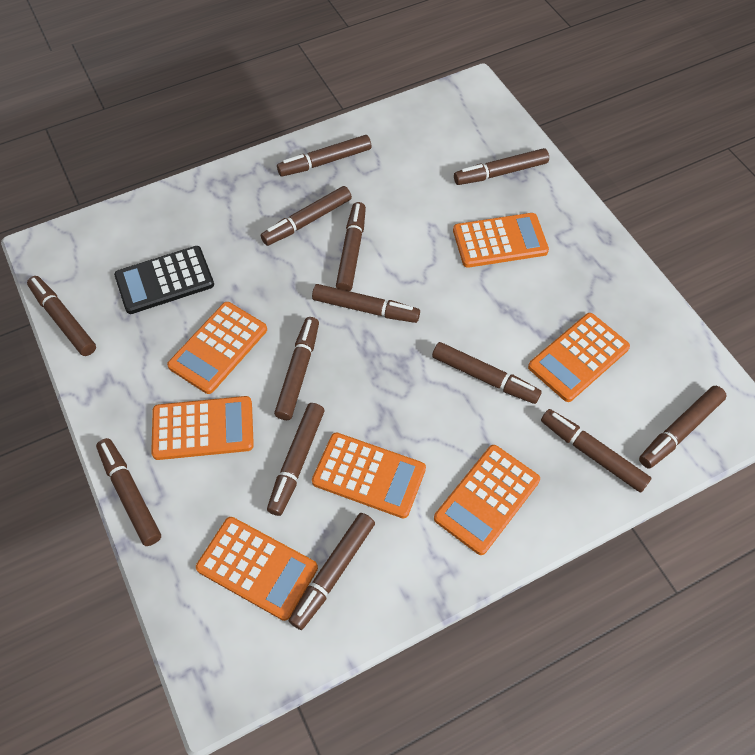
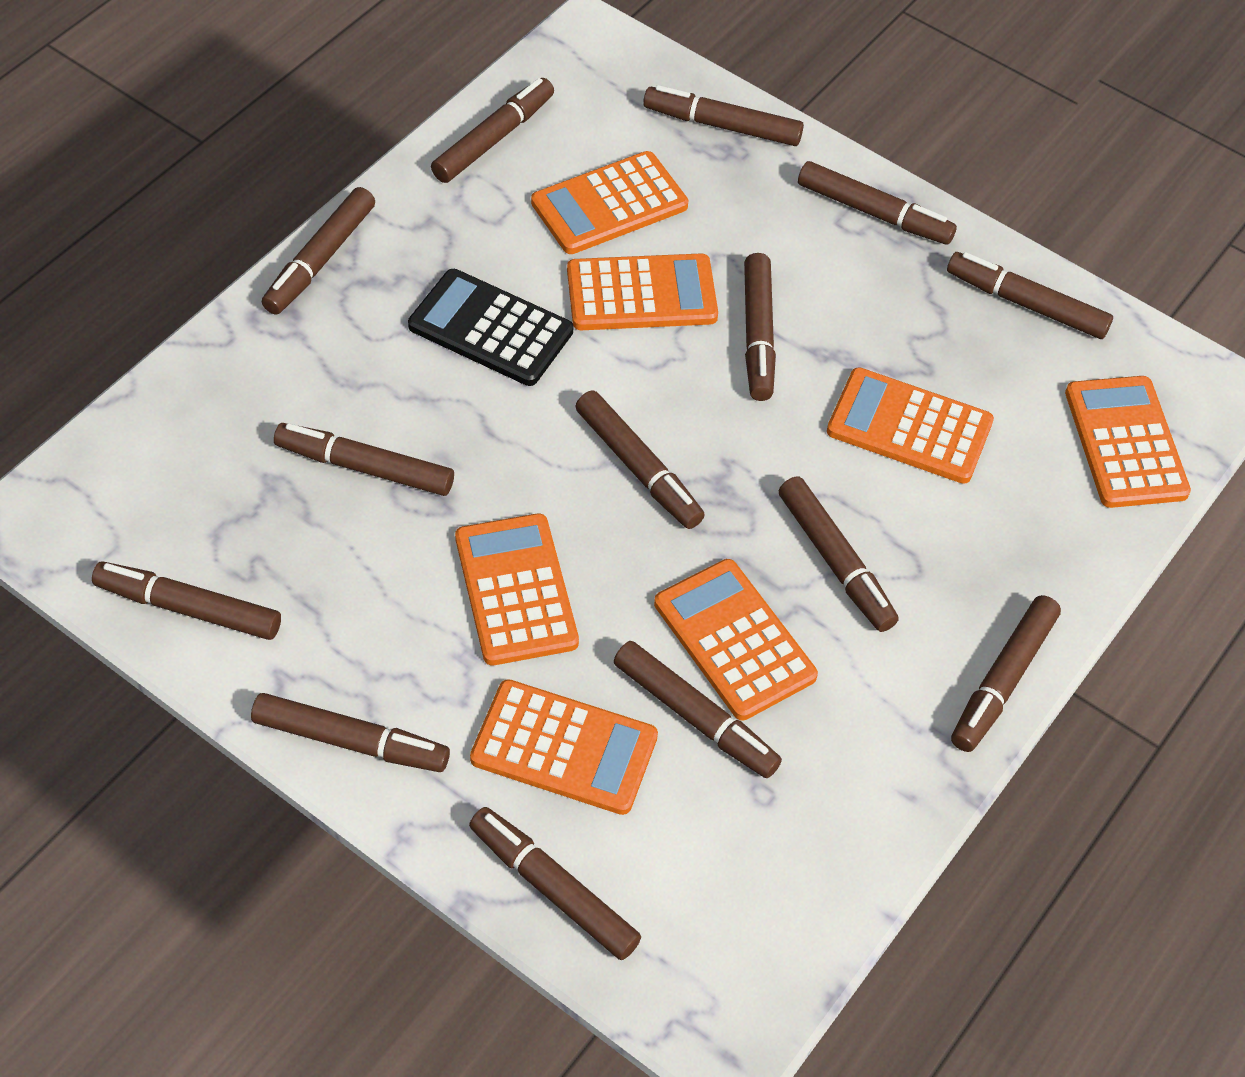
brown marker: [27,276,96,356] [96,438,161,546] [261,186,352,246] [267,403,325,516] [274,317,319,420] [277,135,372,177] [289,513,375,630] [312,284,420,323] [336,202,366,291] [432,342,542,404] [454,148,549,185] [541,409,651,492] [639,386,727,469] = 13 -> [92,562,281,640] [251,693,450,772] [262,187,375,315] [274,423,454,496] [431,78,554,183] [469,807,641,960] [575,390,705,529] [614,641,782,778] [643,85,804,146] [744,253,776,401] [779,477,899,632] [798,161,957,245] [947,252,1113,339] [951,595,1061,752] = 14

